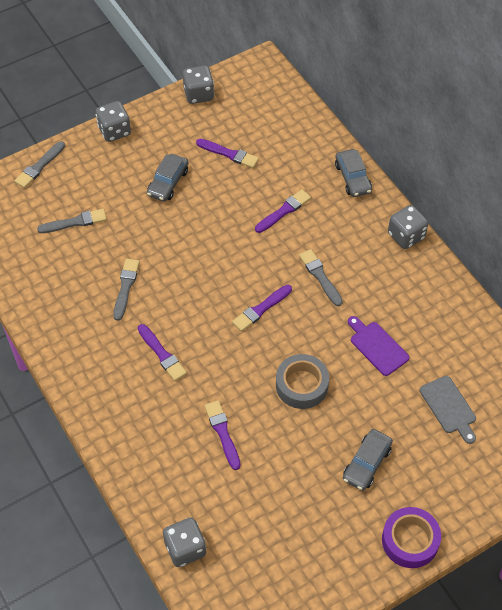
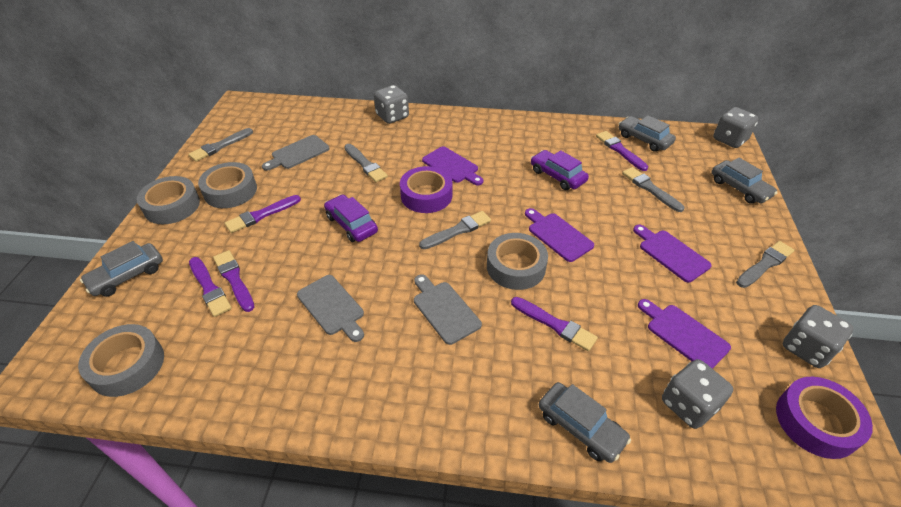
grey brush: [14,141,65,188] [37,209,107,233] [113,259,140,321] [299,249,343,306] = 4 -> [188,128,253,162] [344,144,388,182] [419,211,491,249] [622,167,684,212] [736,241,794,288] = 5
grey car: [147,154,188,202] [335,149,372,197] [343,429,393,491] = 3 -> [80,241,163,297] [539,382,631,463] [619,115,676,152] [711,158,778,204] = 4
grey cutting board: [420,376,476,444] = 1 -> [262,135,330,171] [297,275,364,342] [414,274,482,345] = 3
grey tape: [276,354,329,409] = 1 -> [78,324,164,397] [137,176,200,224] [198,162,257,208] [487,233,548,290] = 4
purple car: none = 0 -> [324,194,378,242] [531,150,589,190] = 2
purple cutting board: [348,316,410,376] = 1 -> [422,146,483,185] [525,208,594,262] [633,225,712,282] [638,299,731,369] = 4
purple tape: [382,507,441,568] = 1 -> [400,166,452,213] [776,377,873,459] = 2

